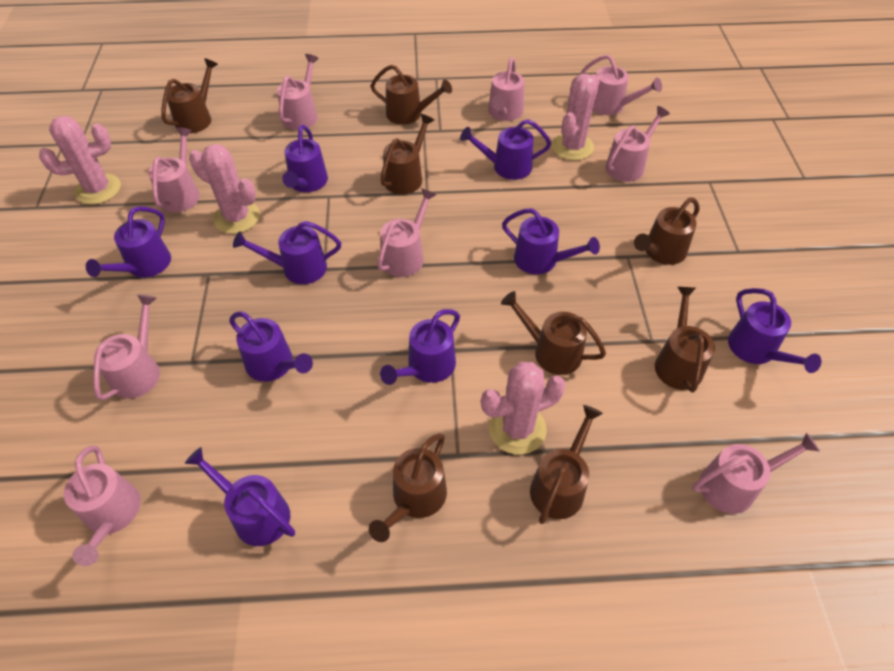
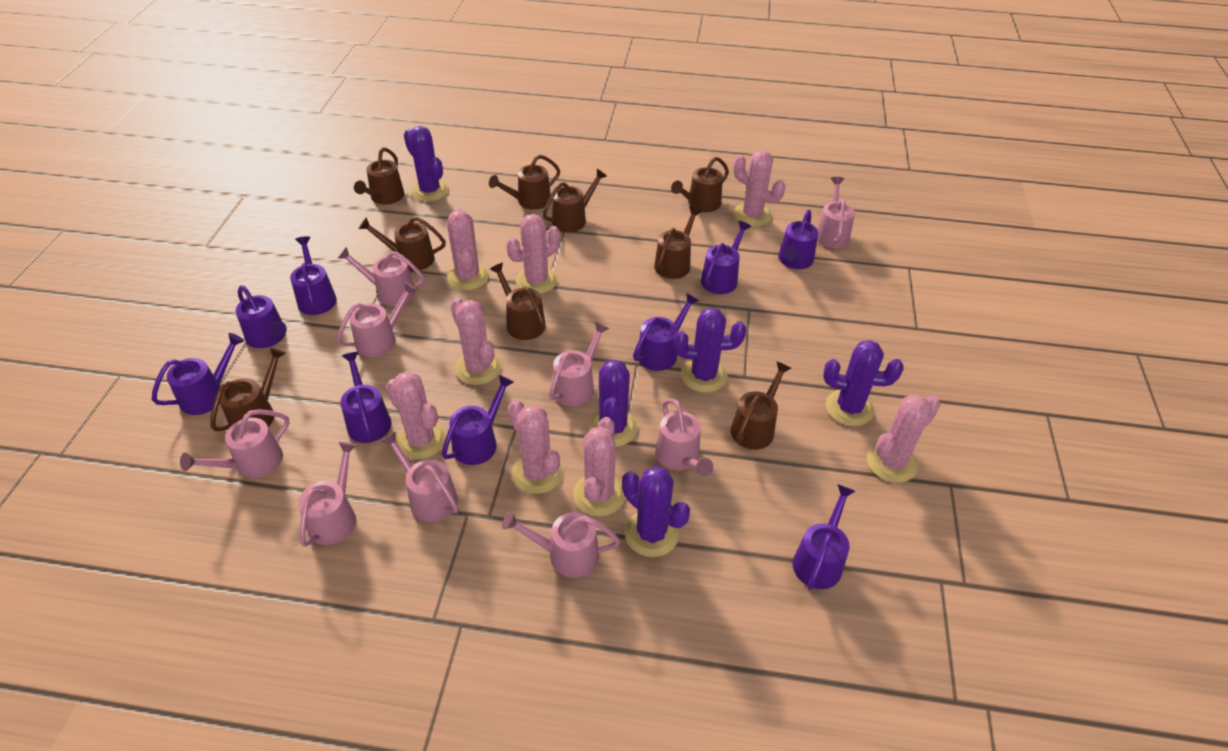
brown watering can: [161,58,218,133] [369,433,447,542] [371,65,452,125] [380,114,434,194] [501,291,606,375] [530,405,603,524] [634,198,700,265] [655,287,715,393] = 8 -> [210,347,286,431] [354,148,404,205] [359,217,446,271] [489,155,560,210] [490,263,546,340] [543,169,607,232] [654,206,702,279] [671,157,729,212] [731,361,791,450] = 9
pink cactus: [39,116,121,204] [189,144,260,234] [481,362,566,455] [552,74,600,161] = 4 -> [386,371,446,460] [447,208,489,291] [450,298,502,385] [506,214,560,294] [508,400,563,494] [573,417,625,516] [733,150,785,227] [867,395,941,483] = 8
purple cactus: none = 0 -> [404,126,449,202] [589,360,638,447] [622,466,690,557] [673,307,746,393] [823,340,904,426] = 5

